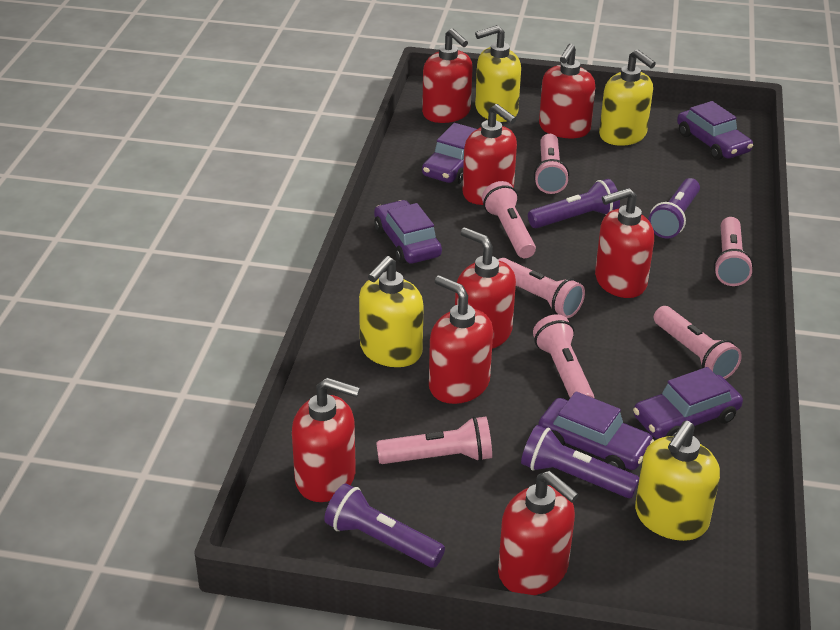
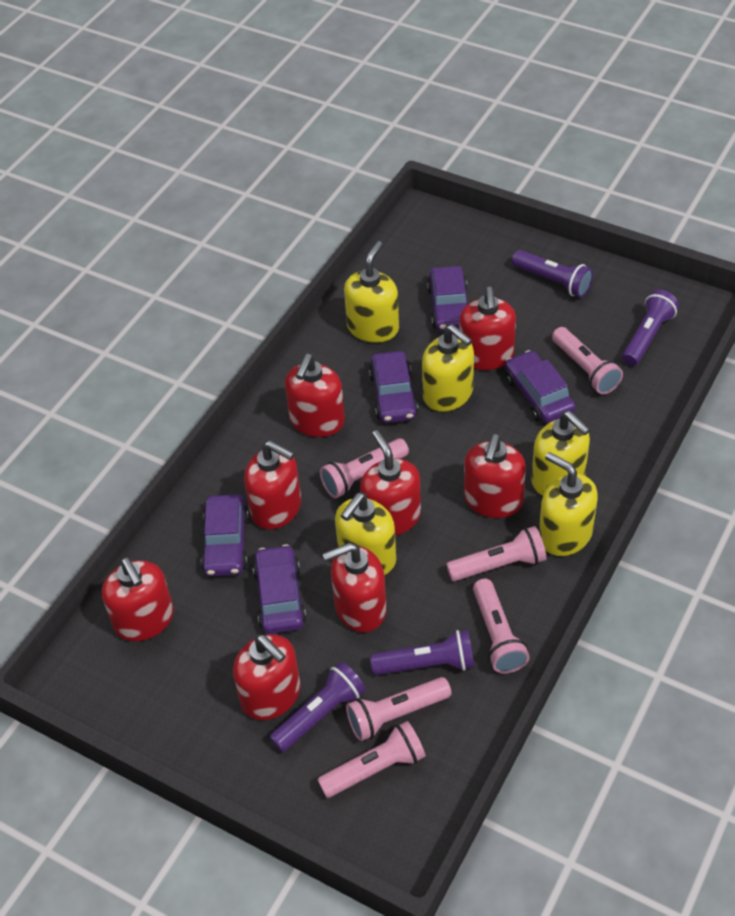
pink flashlight: [376,416,492,464] [482,181,536,258] [498,258,585,318] [533,314,594,398] [534,134,569,194] [654,306,742,379] [714,217,753,286] = 7 -> [317,721,426,798] [320,439,409,498] [346,677,451,741] [446,526,546,581] [473,579,530,674] [552,327,623,395] = 6
yellow soap dispenser: [359,256,424,367] [475,25,521,122] [599,50,656,146] [635,420,720,541] = 4 -> [335,493,396,575] [344,241,399,343] [422,324,474,412] [531,411,590,496] [539,452,598,556] = 5

